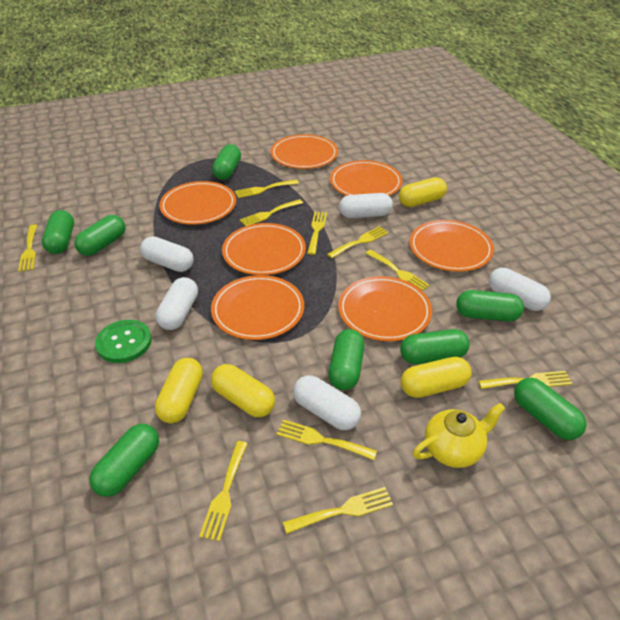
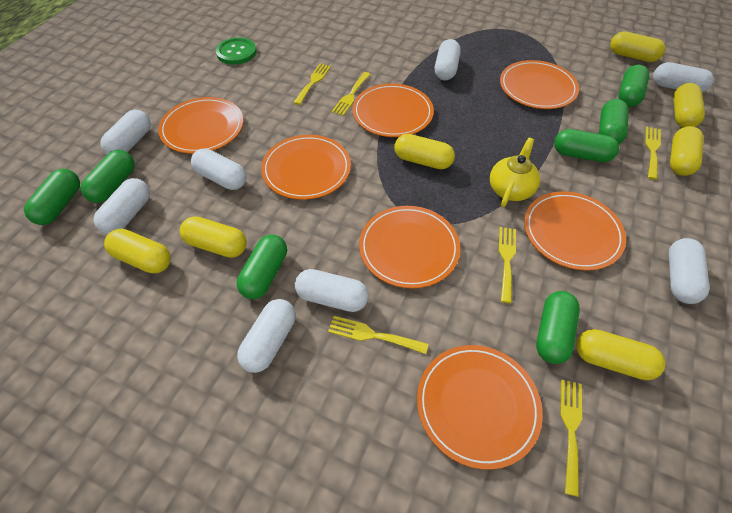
green capsule: [42,210,74,254] [74,215,125,256] [89,424,159,497] [212,144,241,180] [329,329,364,390] [400,329,470,364] [456,290,524,322] [514,378,587,440] = 8 -> [24,169,80,225] [81,150,135,203] [237,234,287,299] [536,291,580,364] [554,129,619,162] [599,99,629,144] [618,65,649,107] = 7
white capsule: [140,236,194,272] [156,277,198,330] [293,375,361,430] [339,193,393,218] [489,268,551,311] = 5 -> [94,178,150,234] [100,110,151,154] [191,148,247,190] [237,299,296,373] [295,269,369,312] [435,39,461,80] [653,62,714,92] [669,238,709,304] = 8
yellow capsule: [155,358,203,423] [211,364,275,417] [399,177,447,207] [401,357,472,398] = 4 -> [104,229,171,274] [180,216,247,258] [394,134,455,169] [576,329,665,380] [610,31,665,62] [670,126,703,176] [673,83,705,128] = 7
yellow fork: [18,224,37,272] [199,441,248,541] [235,180,299,198] [240,199,303,226] [276,420,377,460] [283,487,393,534] [307,212,327,255] [327,226,388,258] [366,250,430,291] [478,371,573,389] = 10 -> [293,63,331,105] [328,316,428,354] [332,72,371,116] [499,227,516,303] [560,380,582,497] [645,126,661,180] = 6

